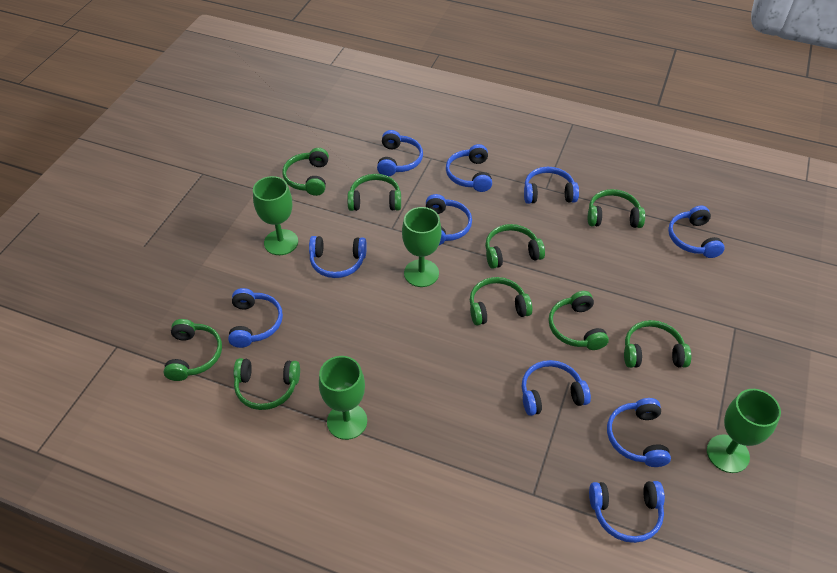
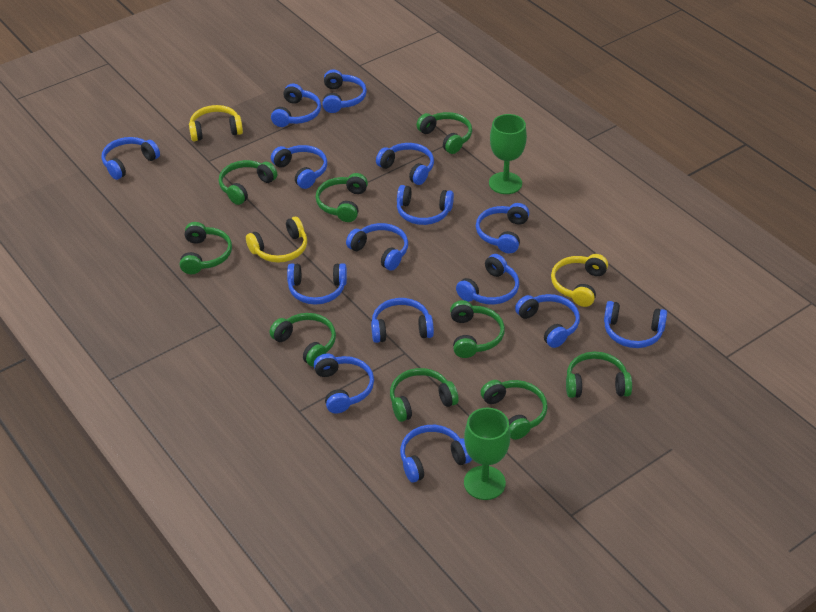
blue headphones: [228,288,283,348] [309,236,367,278] [377,130,423,176] [426,194,472,245] [446,144,492,192] [522,360,591,416] [524,167,579,204] [589,481,665,543] [607,398,671,467] [668,206,725,258] = 10 -> [102,137,160,180] [271,84,321,127] [271,145,327,189] [287,263,347,305] [314,353,374,414] [322,70,367,113] [346,223,408,271] [371,298,434,343] [376,143,434,185] [397,185,454,225] [400,425,472,483] [456,254,519,305] [476,203,529,254] [515,294,580,348] [604,301,667,348] = 15
green goblet: [253,176,298,255] [319,356,367,440] [402,207,441,287] [707,389,781,473] = 4 -> [464,408,510,500] [489,114,527,194] = 2
yellow headphones: none = 0 -> [189,105,243,141] [246,217,307,263] [551,254,608,307] = 3

